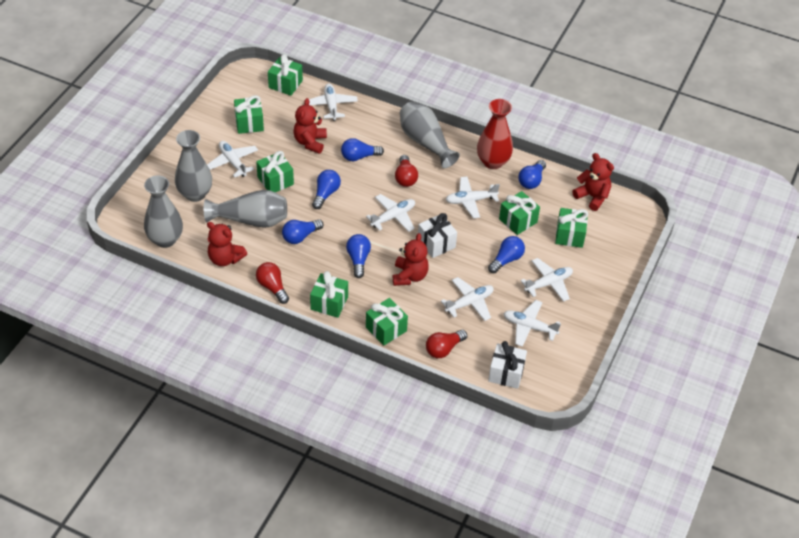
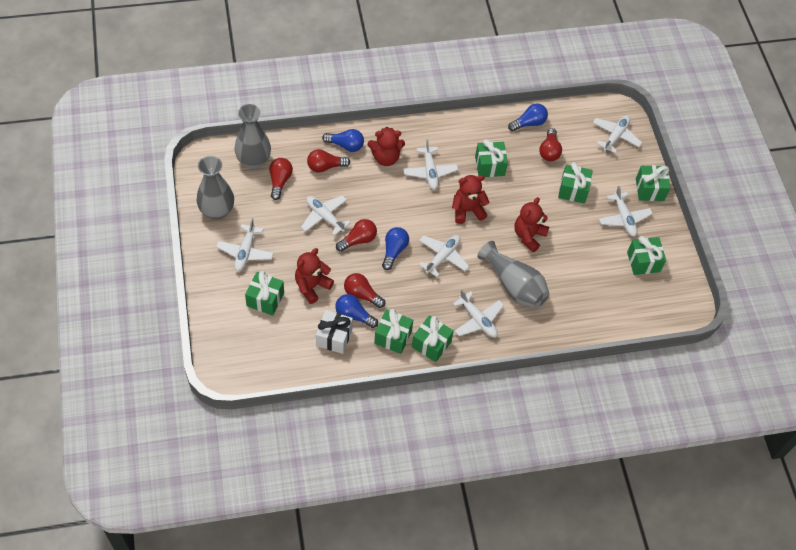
blue light bulb: [282,219,324,244] [312,170,341,209] [341,138,384,161] [346,234,371,278] [488,236,525,273] [518,160,546,189] = 6 -> [322,129,364,152] [335,294,378,328] [382,227,409,270] [508,103,548,131] = 4
grey vase: [144,175,183,248] [175,130,212,202] [204,190,287,228] [400,101,460,168] = 4 -> [197,156,234,220] [234,104,271,169] [478,241,550,308] = 3
red light bulb: [256,262,289,304] [395,155,418,187] [426,330,467,358] = 3 -> [269,158,293,200] [307,149,350,173] [336,219,377,252] [344,273,385,308] [539,128,562,161] = 5
red vase: [477,99,513,169] = 1 -> none = 0
white gift: [418,213,457,258] [488,341,527,389] = 2 -> [316,310,353,354] = 1

